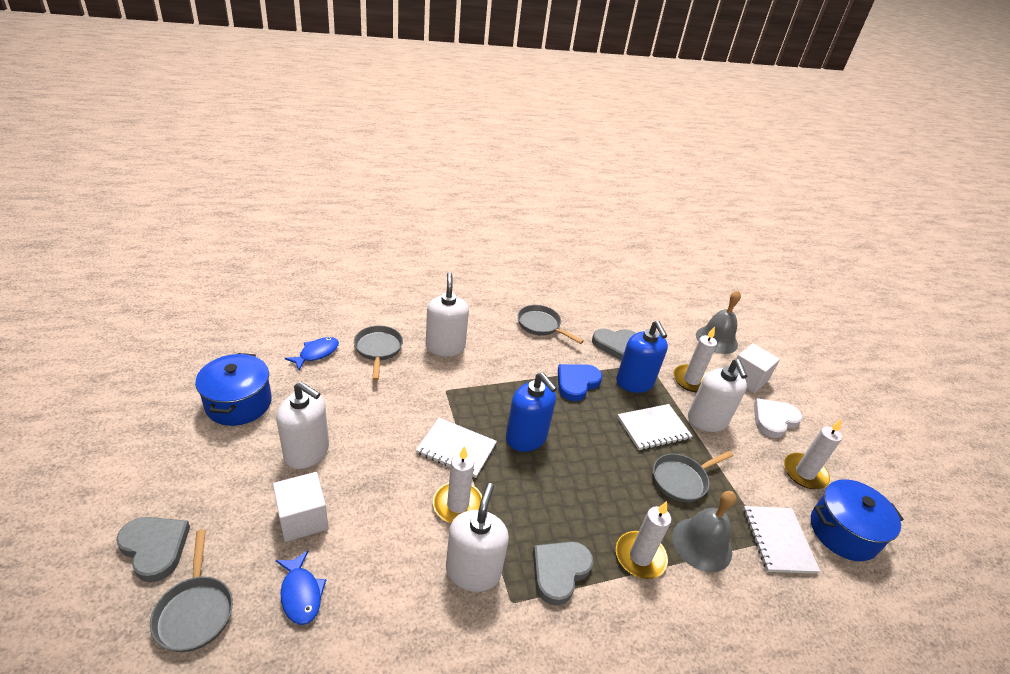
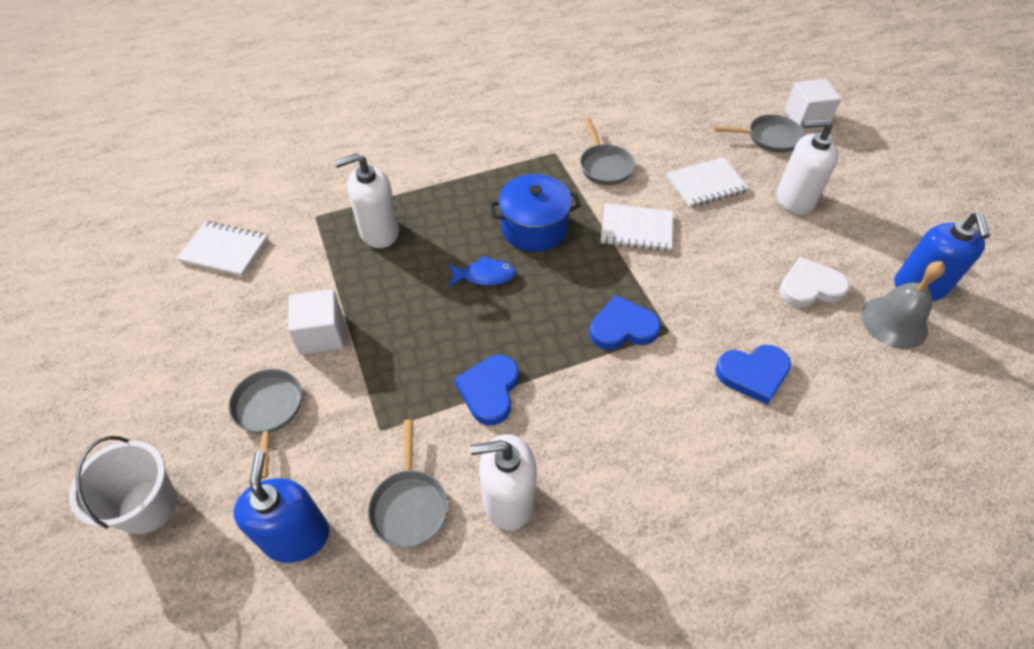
blue fish: [276,550,326,625] [285,337,339,370] = 2 -> [448,256,516,287] = 1
blue heart: [558,364,602,401] = 1 -> [454,355,518,425] [590,295,661,350] [715,345,791,405] = 3
blue pot: [195,353,272,426] [811,479,904,561] = 2 -> [490,174,581,252] = 1
grey bell: [672,491,736,572] [696,290,741,354] = 2 -> [861,261,945,349] = 1
grey heart: [116,517,190,582] [533,541,593,606] [592,329,636,360] = 3 -> none = 0
white bucket: none = 0 -> [69,436,177,534] = 1
white candle: [433,446,482,523] [616,501,671,579] [673,327,717,392] [784,419,842,489] = 4 -> none = 0
white soap dispenser: [276,382,329,469] [426,272,469,357] [446,483,509,592] [688,359,747,432] = 4 -> [334,153,399,248] [470,434,537,530] [777,119,838,215] = 3

